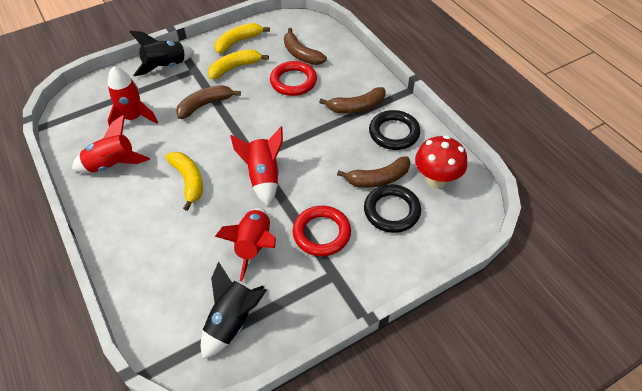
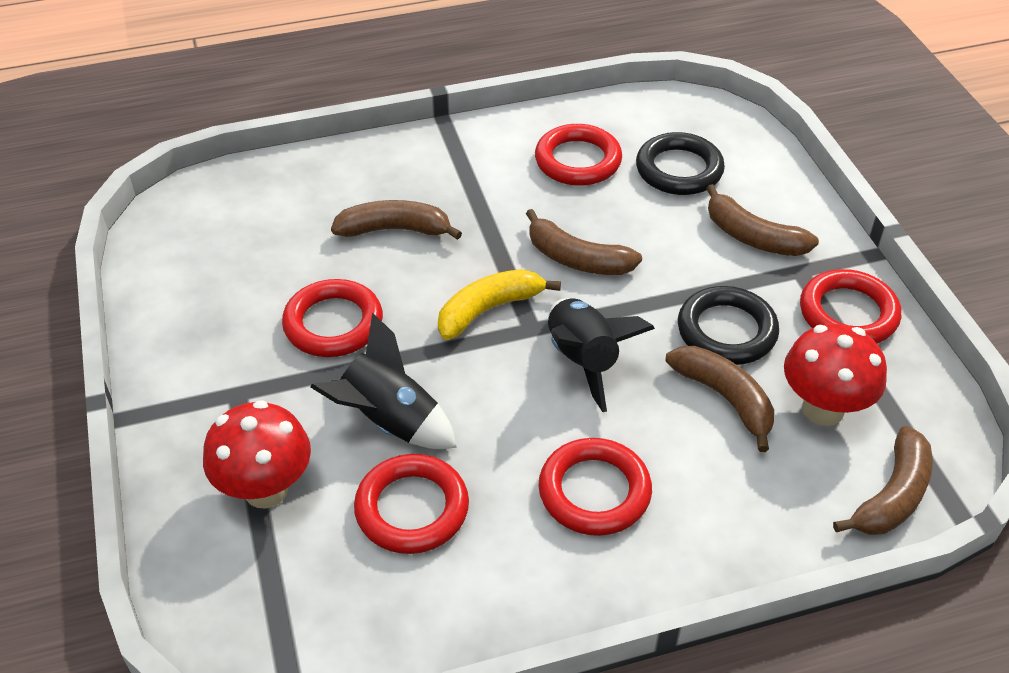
brown banana: [176,85,241,119] [284,28,327,65] [319,87,386,114] [337,156,411,188] = 4 -> [331,200,462,240] [526,209,642,275] [665,346,774,452] [706,184,819,256] [833,426,933,535] = 5
red mushroom: [415,135,467,189] = 1 -> [203,400,311,509] [784,324,887,426] = 2
red ring: [270,61,317,96] [293,205,351,256] = 2 -> [282,279,383,357] [354,454,469,554] [535,124,622,186] [539,438,652,536] [800,269,901,343] = 5
red rocket: [72,115,150,173] [107,66,158,127] [215,208,276,281] [230,126,283,206] = 4 -> none = 0
yellow banana: [166,152,203,211] [208,50,269,79] [215,23,270,54] = 3 -> [438,269,561,340] = 1

